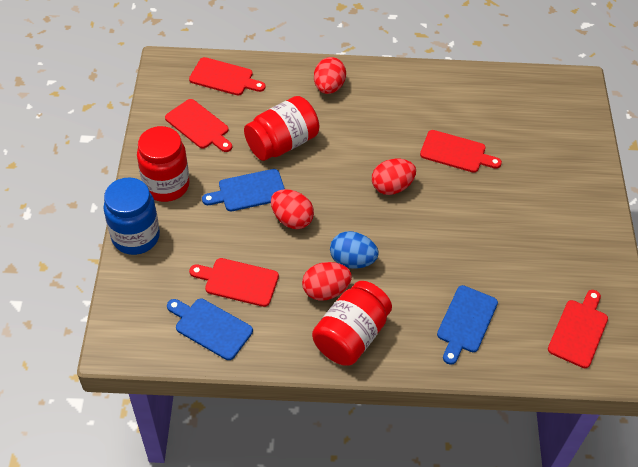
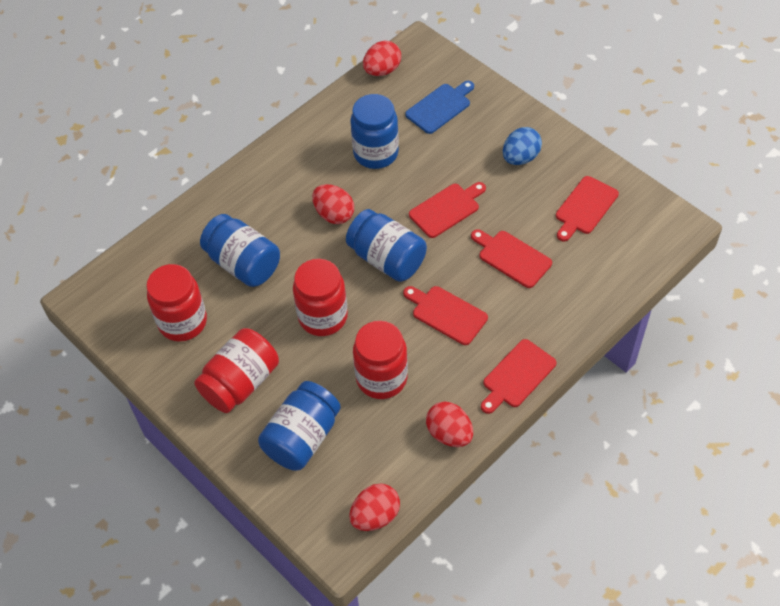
blue cutting board: [167,299,253,360] [202,169,285,211] [437,285,498,365] = 3 -> [405,81,474,134] = 1
blue jar: [103,178,160,255] = 1 -> [200,214,280,287] [258,381,341,471] [346,209,427,282] [350,94,399,169] = 4
red jar: [137,126,190,202] [244,96,319,161] [312,281,392,366] = 3 -> [146,264,207,342] [194,328,279,413] [293,259,348,336] [353,321,408,399] = 4

